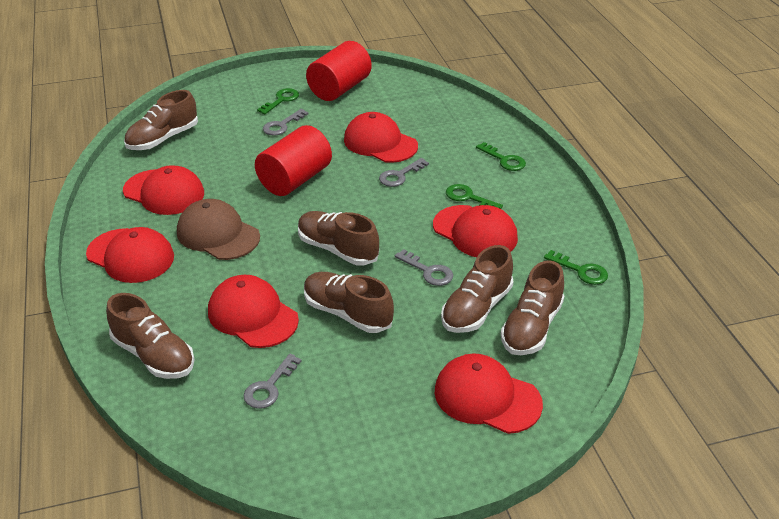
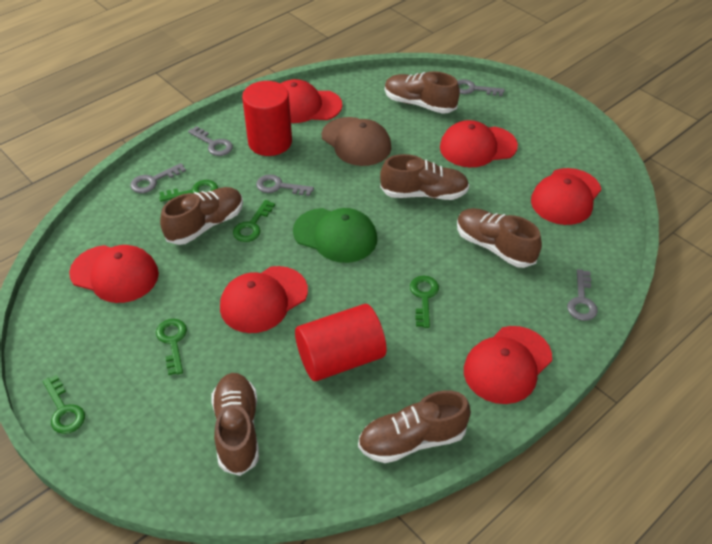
green cap: none = 0 -> [293,208,377,263] = 1
green key: [257,88,299,114] [446,184,503,209] [476,142,526,171] [544,250,608,285] = 4 -> [43,375,85,434] [156,319,187,375] [159,180,218,202] [233,200,275,242] [410,276,439,328] = 5
grey key: [243,354,302,409] [263,109,308,136] [379,158,429,187] [395,249,453,286] = 4 -> [130,163,186,193] [188,126,233,156] [256,174,314,196] [457,79,505,96] [567,269,598,321] = 5

